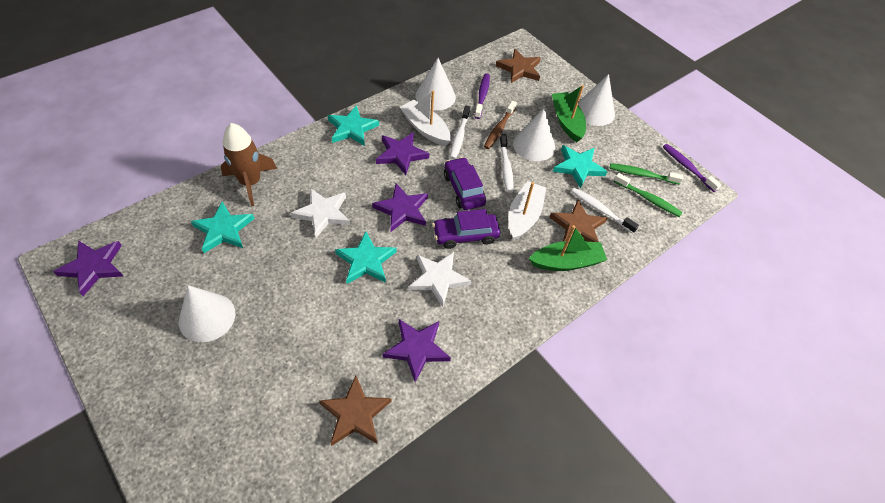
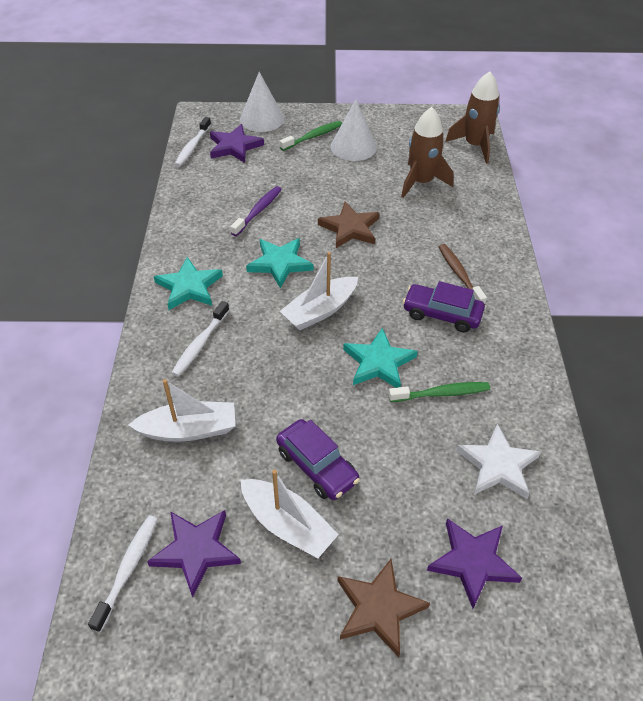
brown rocket: [220,123,277,206] = 1 -> [401,107,453,198] [445,71,500,164] = 2
brown star: [319,376,391,446] [496,49,541,83] [549,200,607,242] = 3 -> [318,202,380,248] [338,559,430,657] = 2
green boat: [529,225,607,271] [552,85,586,142] = 2 -> none = 0
purple star: [53,240,124,296] [372,183,428,232] [376,132,429,175] [383,319,451,382] = 4 -> [147,510,241,598] [210,124,264,163] [427,518,522,608] = 3
purple toothbrush: [474,73,490,119] [663,144,721,192] = 2 -> [230,186,282,236] = 1
turquoise star: [191,201,255,253] [328,105,379,146] [335,231,397,284] [553,145,608,189] = 4 -> [154,257,223,310] [246,238,313,288] [343,328,418,388] = 3
white boat: [400,90,451,146] [509,181,546,241] = 2 -> [129,379,236,442] [241,469,339,558] [280,252,358,330] = 3
white cone: [179,285,235,342] [415,58,456,110] [513,108,555,161] [578,74,615,126] = 4 -> [240,72,284,132] [331,99,377,161] = 2
white star: [291,188,350,238] [409,252,471,307] = 2 -> [456,424,541,499] = 1

